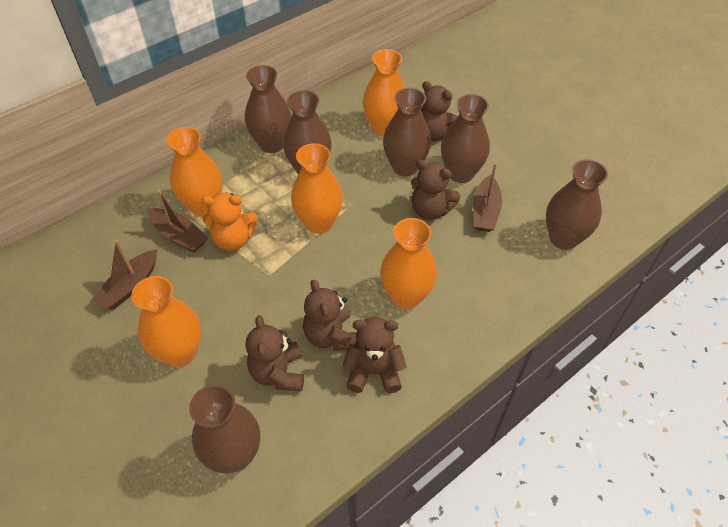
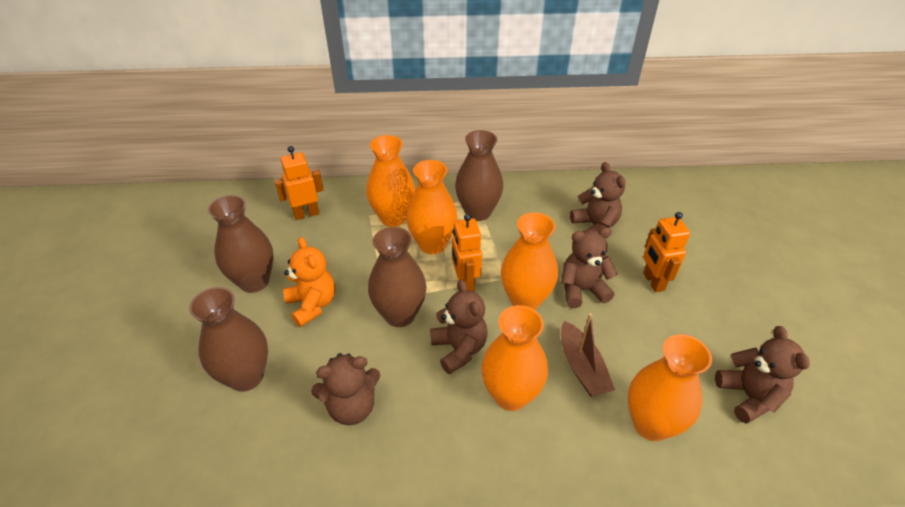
brown boat: [91,240,157,309] [149,190,208,252] [473,163,502,232] = 3 -> [561,313,615,396] = 1
brown vase: [189,385,260,473] [245,65,292,153] [283,90,332,175] [383,88,431,176] [441,94,490,183] [546,159,608,250] = 6 -> [189,287,268,392] [207,195,273,293] [368,227,426,327] [455,130,503,221] = 4
orange robot: none = 0 -> [274,146,324,220] [452,214,482,291] [643,212,690,292] = 3

